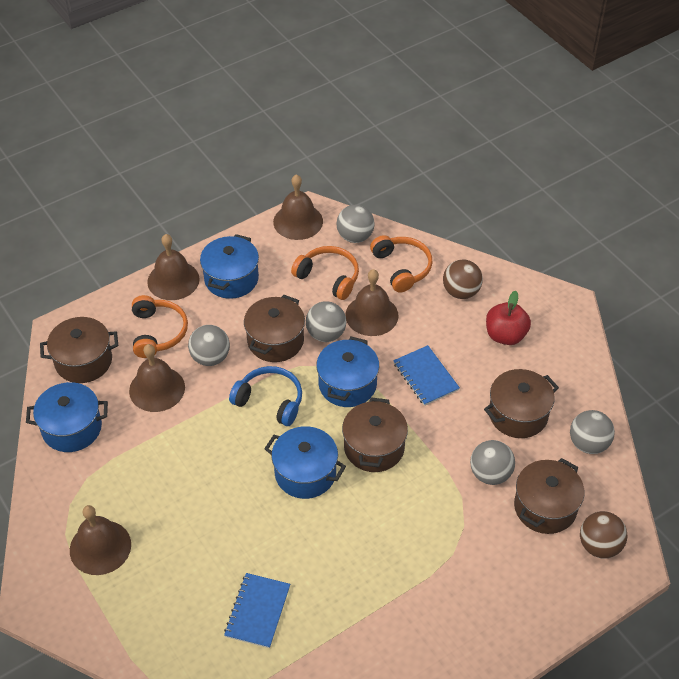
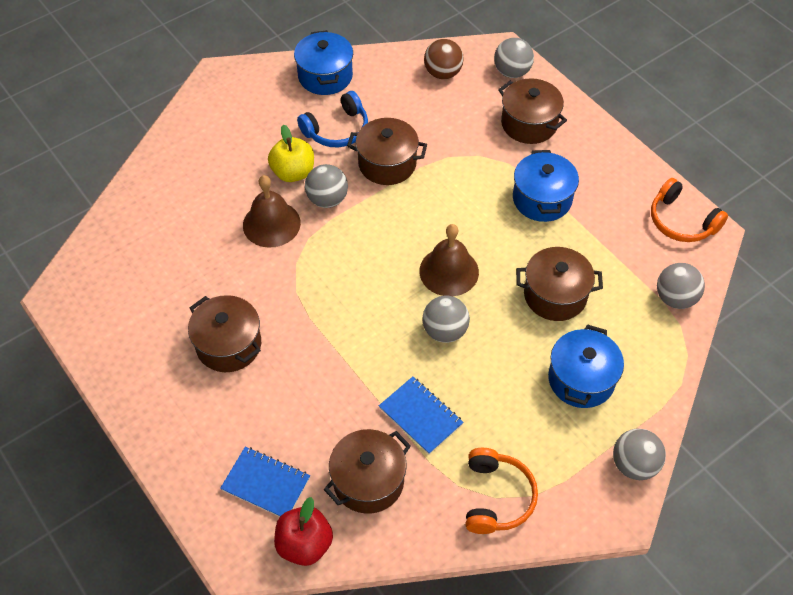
blue pot: [26,382,108,452] [200,234,259,299] [264,426,346,499] [316,337,379,407] = 4 -> [294,30,353,95] [513,150,579,222] [548,324,624,408] = 3
brown ball: [443,259,483,299] [580,511,627,559] = 2 -> [424,39,464,79] = 1
brown bell: [70,505,131,575] [129,344,185,412] [147,234,200,300] [273,174,323,240] [345,269,398,336] = 5 -> [243,175,301,248] [419,224,479,296] = 2
orange headphones: [132,295,188,358] [291,246,359,300] [370,235,432,293] = 3 -> [465,448,538,534] [651,178,728,242] = 2
yellow apple: none = 0 -> [268,124,314,182] = 1

